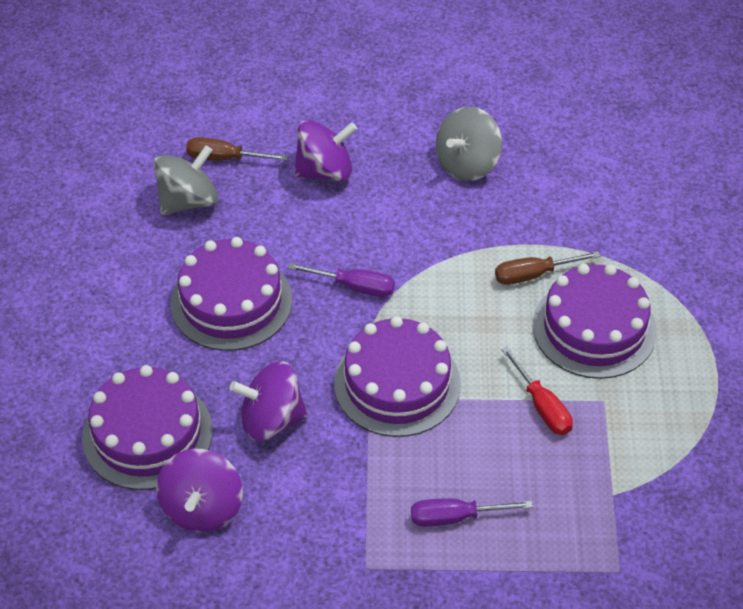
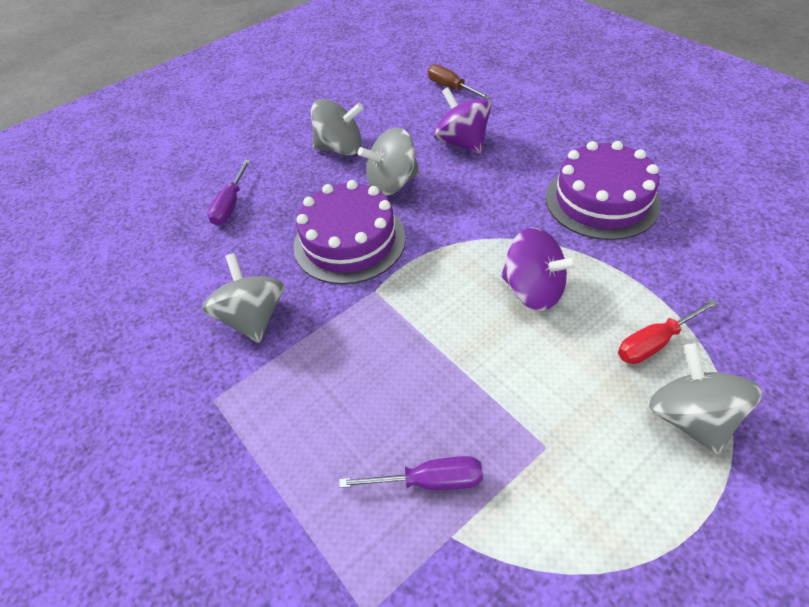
brown screwdriver: [186,137,288,161] [495,251,600,285] = 2 -> [428,64,491,100] = 1
grey spinning top: [154,145,218,215] [436,107,502,181] = 2 -> [202,253,285,343] [311,99,363,155] [358,128,419,196] [649,343,762,455] = 4
purple cake: [82,365,213,490] [170,237,292,351] [334,316,461,437] [533,264,657,379] = 4 -> [293,180,406,284] [546,141,661,240] = 2
purple spinning top: [156,449,243,532] [229,361,308,441] [294,120,357,181] = 3 -> [434,87,491,154] [501,227,579,311] = 2

